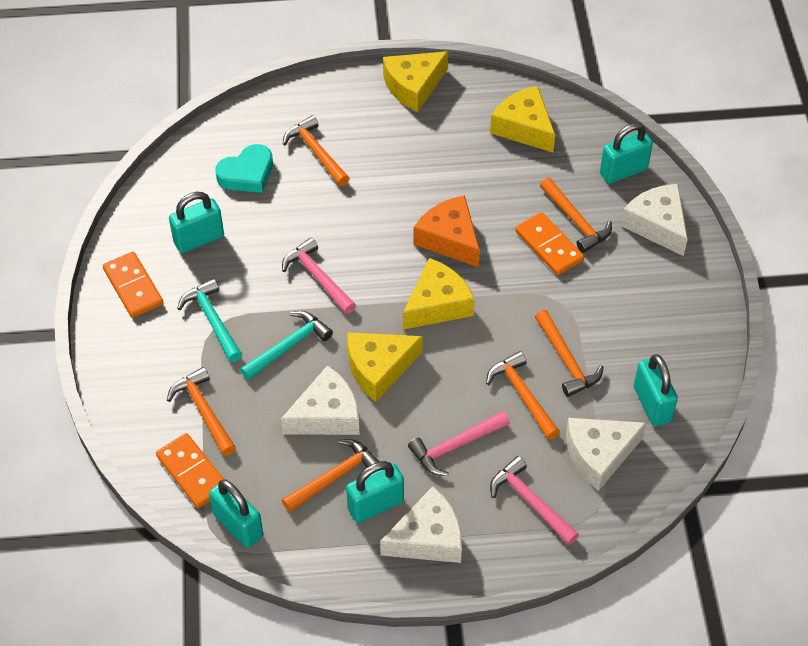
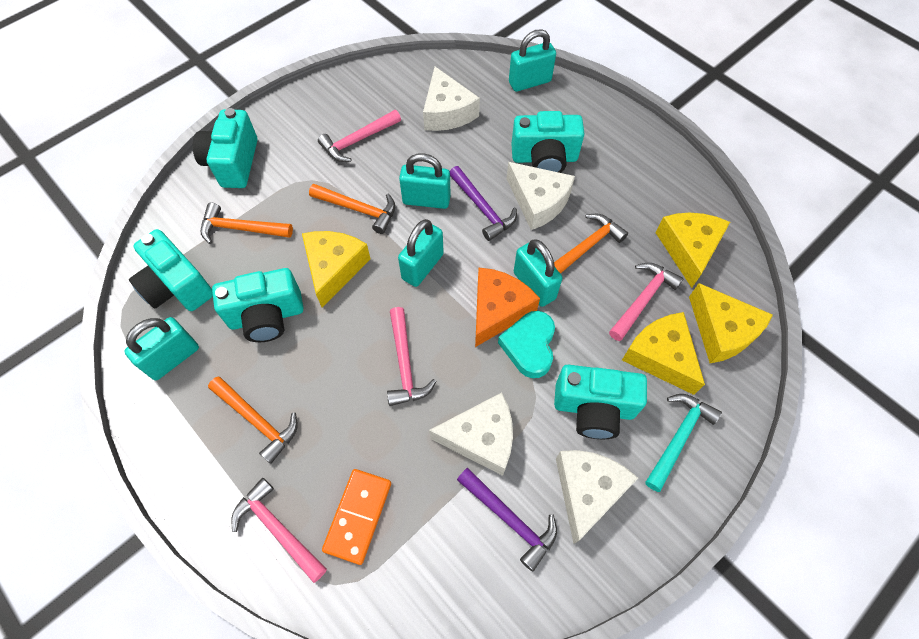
orange domino: [103,252,163,318] [156,433,224,508] [515,212,584,275] = 3 -> [322,469,391,565] = 1
orange hammer: [167,367,236,456] [282,439,380,512] [283,115,349,186] [486,351,560,440] [535,310,604,397] [540,178,612,253] = 6 -> [201,203,293,244] [208,376,298,464] [309,184,395,234] [554,214,628,274] = 4
pink hammer: [282,238,356,314] [408,411,510,476] [490,456,579,545] = 3 -> [232,478,327,583] [318,110,401,162] [387,307,437,406] [609,263,684,341] = 4
purple hammer: none = 0 -> [450,166,517,241] [457,468,557,572] = 2
turquoise camera: none = 0 -> [129,229,213,311] [193,108,257,188] [212,268,303,342] [511,111,584,173] [554,365,647,439] = 5
turquoise hammer: [177,278,242,362] [240,311,333,380] = 2 -> [645,394,722,492] = 1

